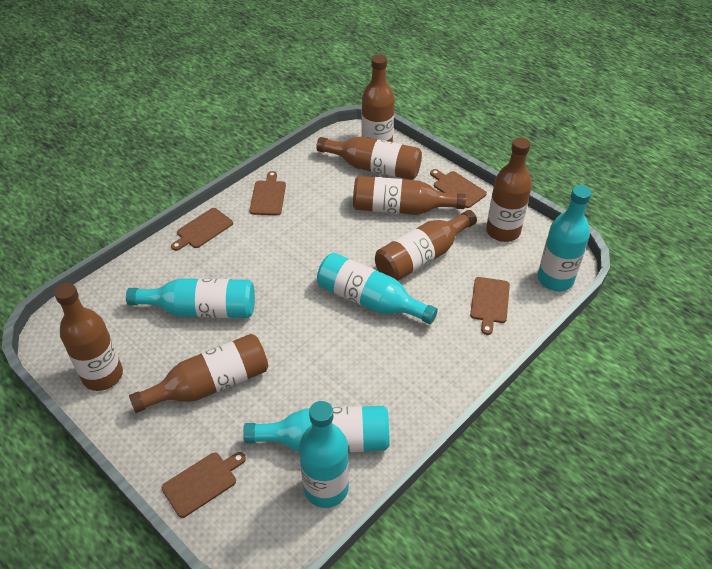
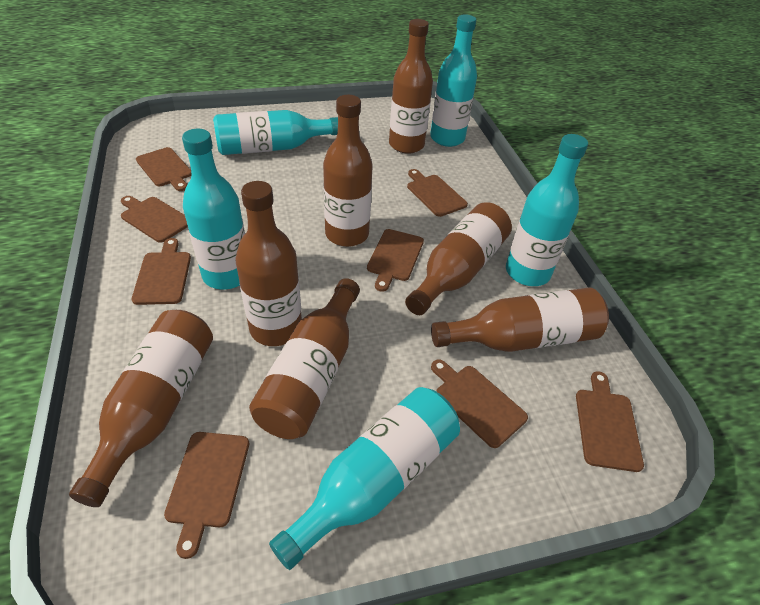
brown cutting board: [162,452,246,518] [171,208,233,251] [249,171,286,215] [430,169,487,208] [470,277,510,335] = 5 -> [121,196,188,243] [132,238,191,305] [136,147,192,191] [164,432,249,559] [367,229,424,292] [407,169,468,217] [431,359,528,448] [576,371,644,472] = 8

